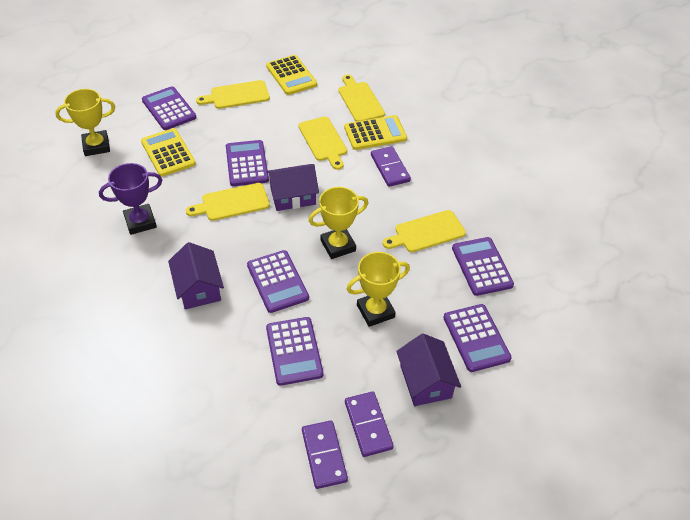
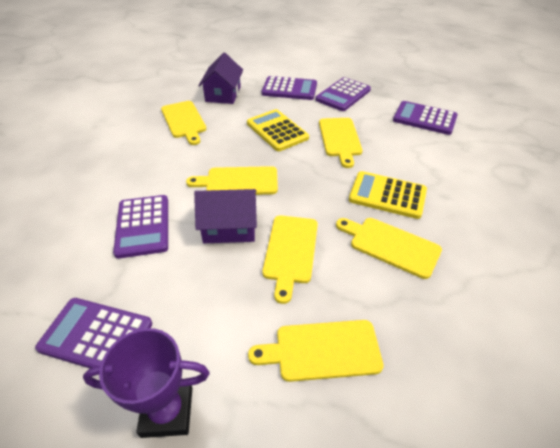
purple calculator: [142,86,196,130] [226,140,269,186] [247,250,309,313] [266,317,323,386] [443,304,512,372] [452,237,514,296] = 6 -> [35,298,152,368] [113,195,168,259] [262,76,317,100] [315,77,371,111] [393,101,458,135] = 5
purple domino: [302,420,348,489] [345,392,394,457] [371,146,411,187] = 3 -> none = 0
purple house: [168,242,224,309] [266,164,319,211] [396,334,461,406] = 3 -> [194,189,257,243] [198,53,243,104] = 2
yellow calculator: [141,128,196,177] [266,55,317,95] [344,115,407,150] = 3 -> [247,109,309,151] [349,171,427,219] = 2
yellow cutting board: [186,183,270,221] [196,80,270,109] [298,117,347,170] [338,74,385,121] [383,210,466,252] = 5 -> [161,101,207,145] [186,166,278,195] [248,320,384,382] [262,216,318,304] [319,118,362,168] [336,218,442,279] = 6
yellow trophy: [55,89,115,156] [309,187,368,259] [347,252,410,327] = 3 -> none = 0

